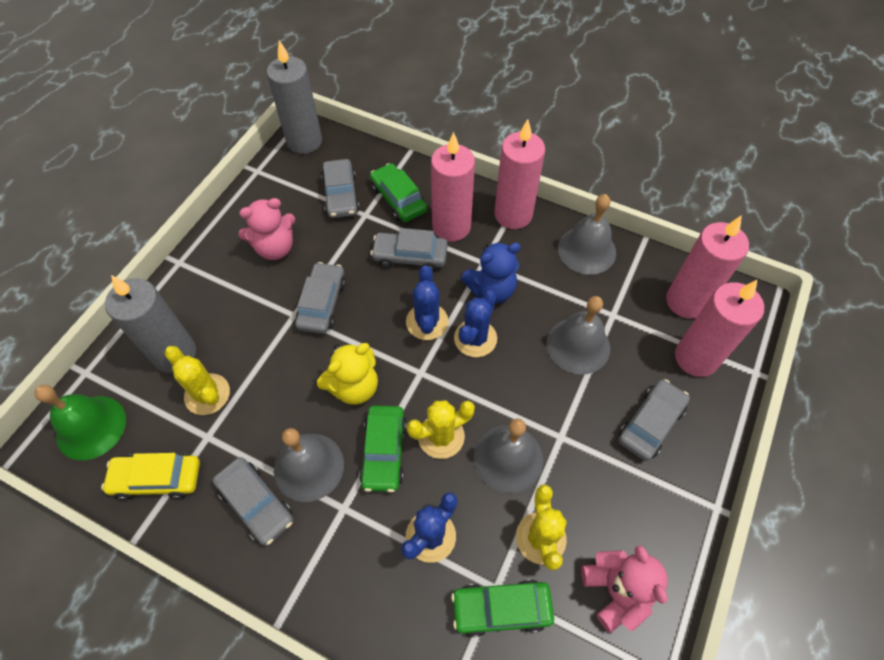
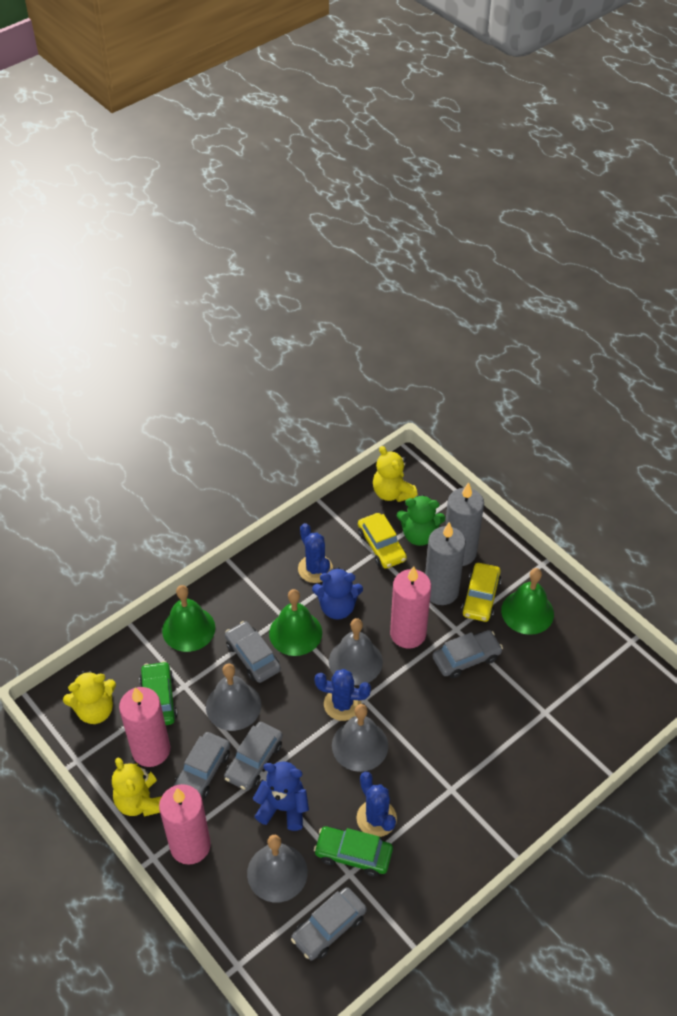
blue teddy bear: [461,242,521,304] = 1 -> [253,762,309,831] [312,567,363,620] = 2
green bell: [34,385,126,460] = 1 -> [162,585,215,652] [269,589,322,656] [501,568,554,635] = 3
green car: [359,406,407,492] [370,163,427,222] [451,580,554,637] = 3 -> [139,661,177,725] [314,827,393,877] = 2
green teddy bear: none = 0 -> [397,495,445,546] = 1
pink candle: [431,132,475,242] [494,119,545,229] [666,215,749,319] [675,280,764,377] = 4 -> [119,687,170,767] [159,784,211,865] [390,566,431,649] = 3
pink teddy bear: [239,198,295,260] [581,545,668,633] = 2 -> none = 0
yellow cactus: [164,346,230,415] [406,400,475,459] [516,484,567,570] = 3 -> none = 0
yellow car: [101,453,200,500] = 1 -> [358,513,407,569] [461,563,501,622] = 2
yellow teddy bear: [317,343,378,405] = 1 -> [63,671,116,724] [112,758,162,817] [373,446,418,502] = 3

